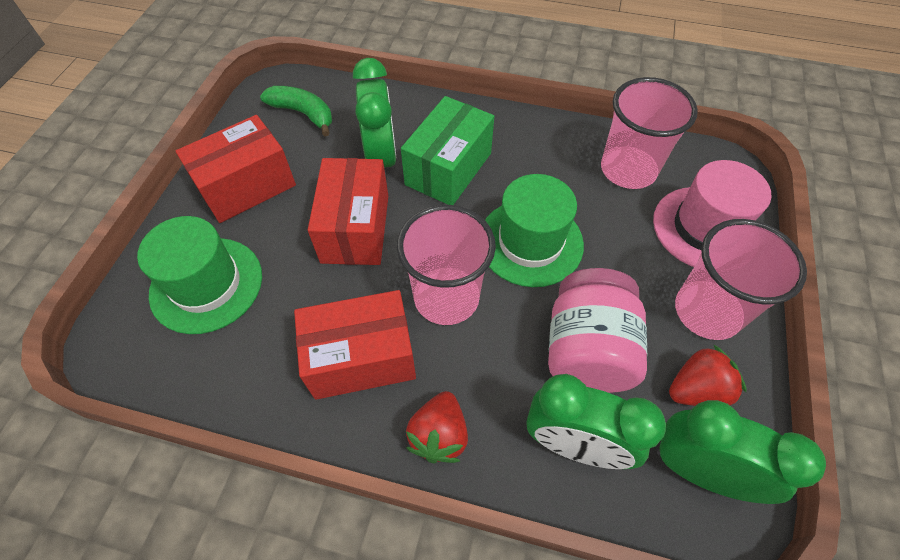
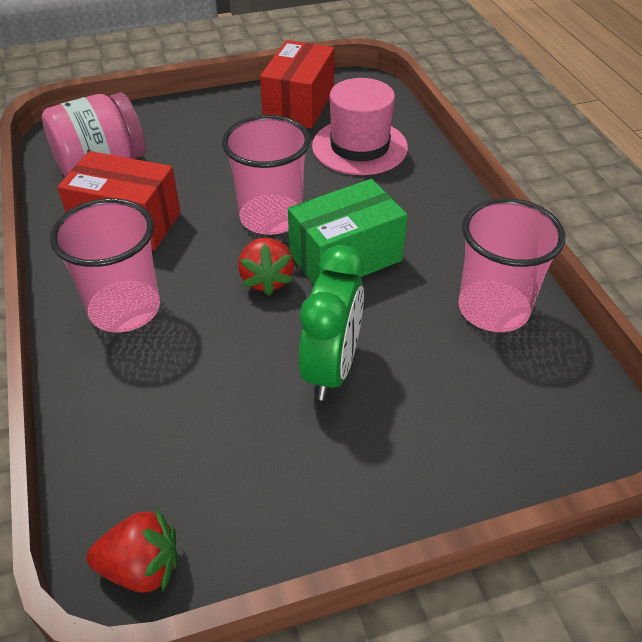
green banana: [260,86,332,136] = 1 -> none = 0
green clock: [353,58,397,179] [526,374,666,469] [657,400,826,504] = 3 -> [299,245,364,401] = 1
green hat: [137,216,262,334] [485,174,584,287] = 2 -> none = 0
red box: [176,115,296,223] [294,290,416,400] [308,158,388,265] = 3 -> [57,151,181,250] [260,40,335,129] = 2

